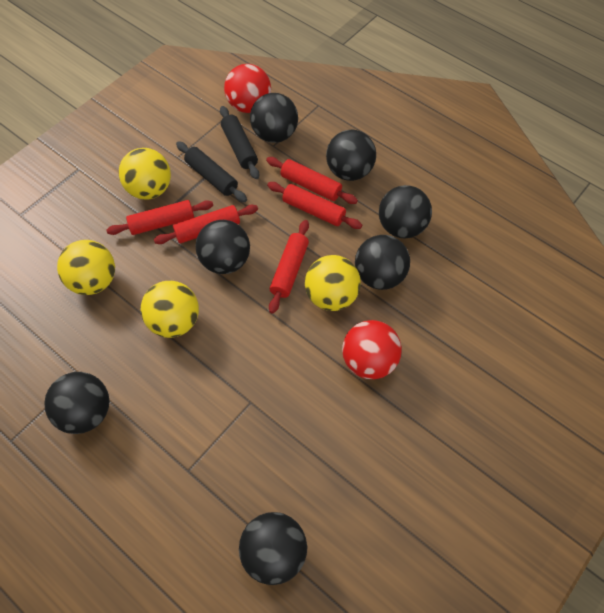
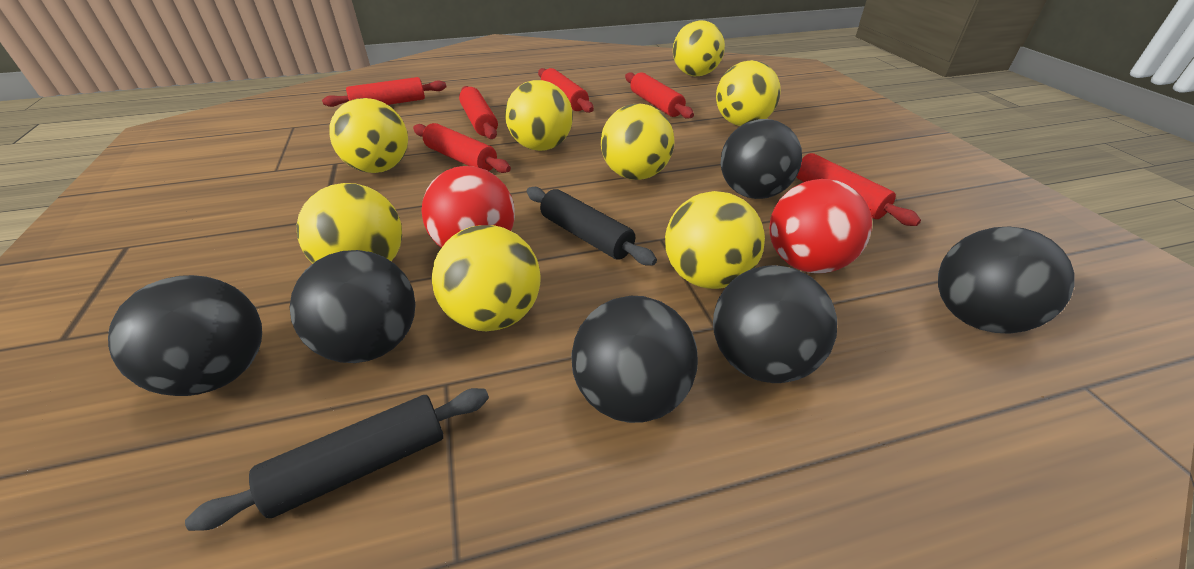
black ball: [44,372,110,434] [196,220,250,274] [239,512,307,585] [250,93,298,143] [326,129,376,181] [355,235,410,290] [379,185,432,238] = 7 -> [108,275,262,396] [290,250,415,363] [571,296,698,423] [713,265,837,383] [721,119,802,199] [938,226,1074,334] = 6
red rolling pin: [106,200,213,235] [154,205,258,244] [266,157,358,204] [267,182,362,229] [269,220,309,314] = 5 -> [322,77,446,107] [413,123,511,173] [459,86,498,139] [538,68,594,113] [625,72,694,119] [797,153,921,226] = 6
yellow ball: [57,240,115,295] [119,148,171,199] [141,281,199,338] [305,255,361,311] = 4 -> [296,183,402,264] [329,98,408,173] [431,225,541,331] [505,80,573,151] [601,104,675,180] [665,191,765,289] [673,20,725,76] [716,60,781,126] = 8

